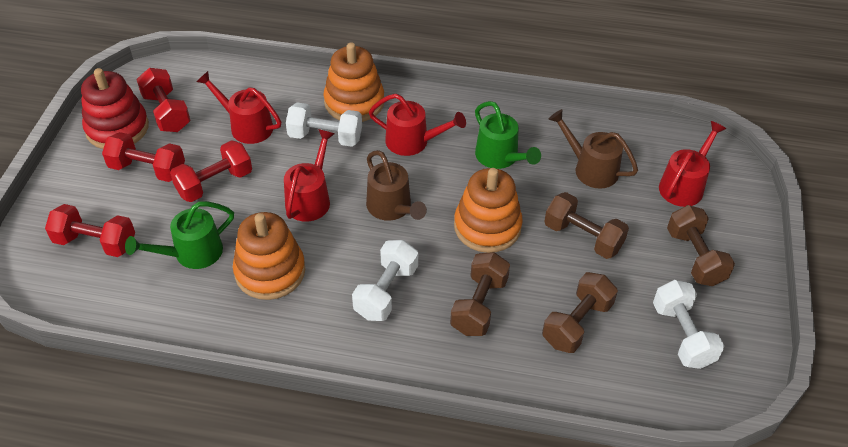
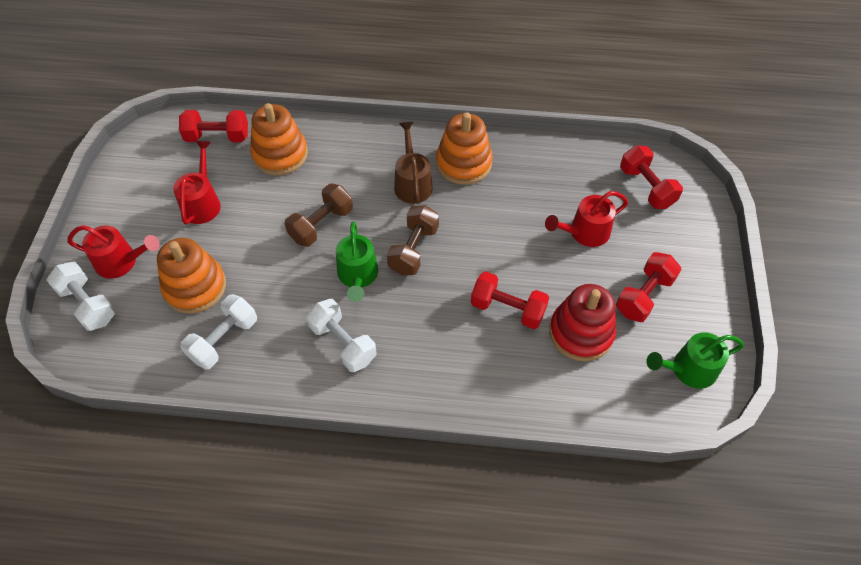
brown dumbbell: [450,252,510,336] [542,272,618,353] [544,192,629,259] [667,205,735,286] = 4 -> [285,183,353,247] [387,205,439,275] = 2
brown watering can: [366,150,427,221] [548,109,638,189] = 2 -> [394,122,433,204] = 1
red watering can: [196,71,281,144] [284,129,335,222] [369,94,466,156] [659,121,726,207] = 4 -> [67,225,160,279] [173,141,221,225] [545,191,628,247] = 3

